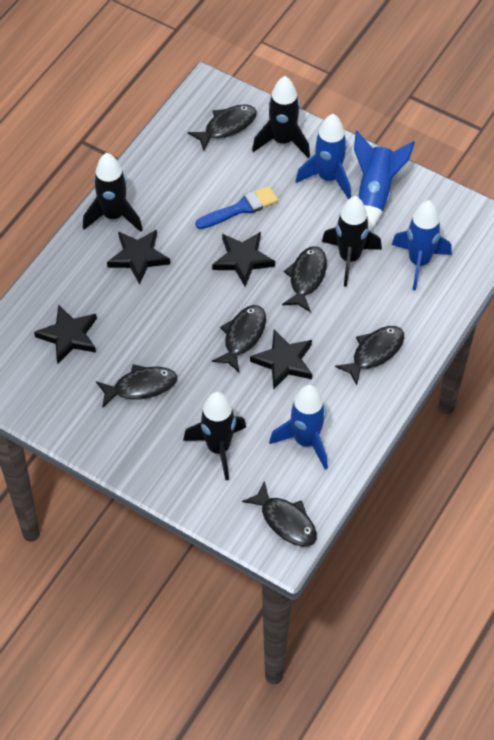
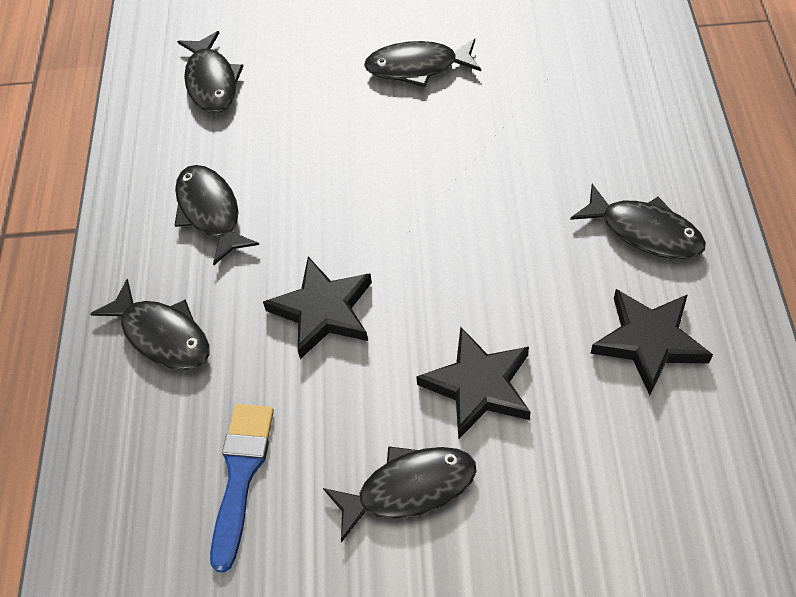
black rocket: [83,153,143,232] [183,392,246,480] [252,76,310,158] [322,196,382,287] = 4 -> none = 0
black star: [34,305,97,364] [107,229,170,285] [212,232,275,287] [250,330,312,390] = 4 -> [263,257,372,359] [416,327,531,440] [590,289,713,396] = 3
blue rocket: [269,385,328,469] [296,114,351,199] [354,131,415,231] [392,200,452,291] = 4 -> none = 0

